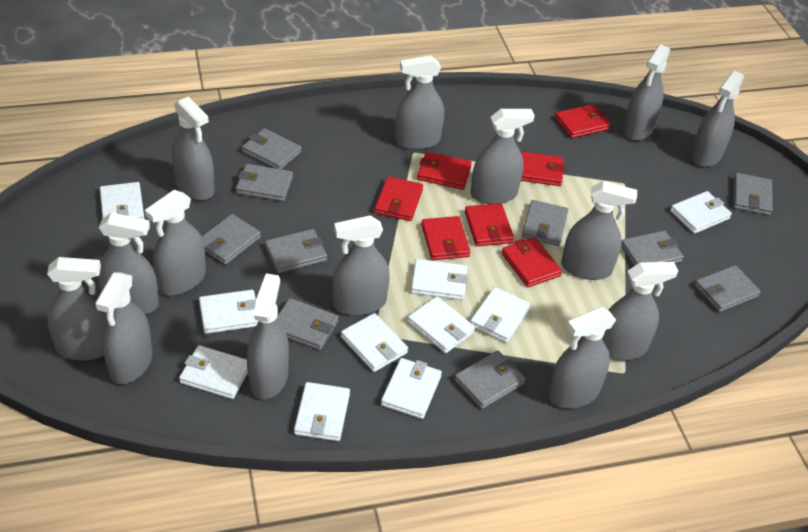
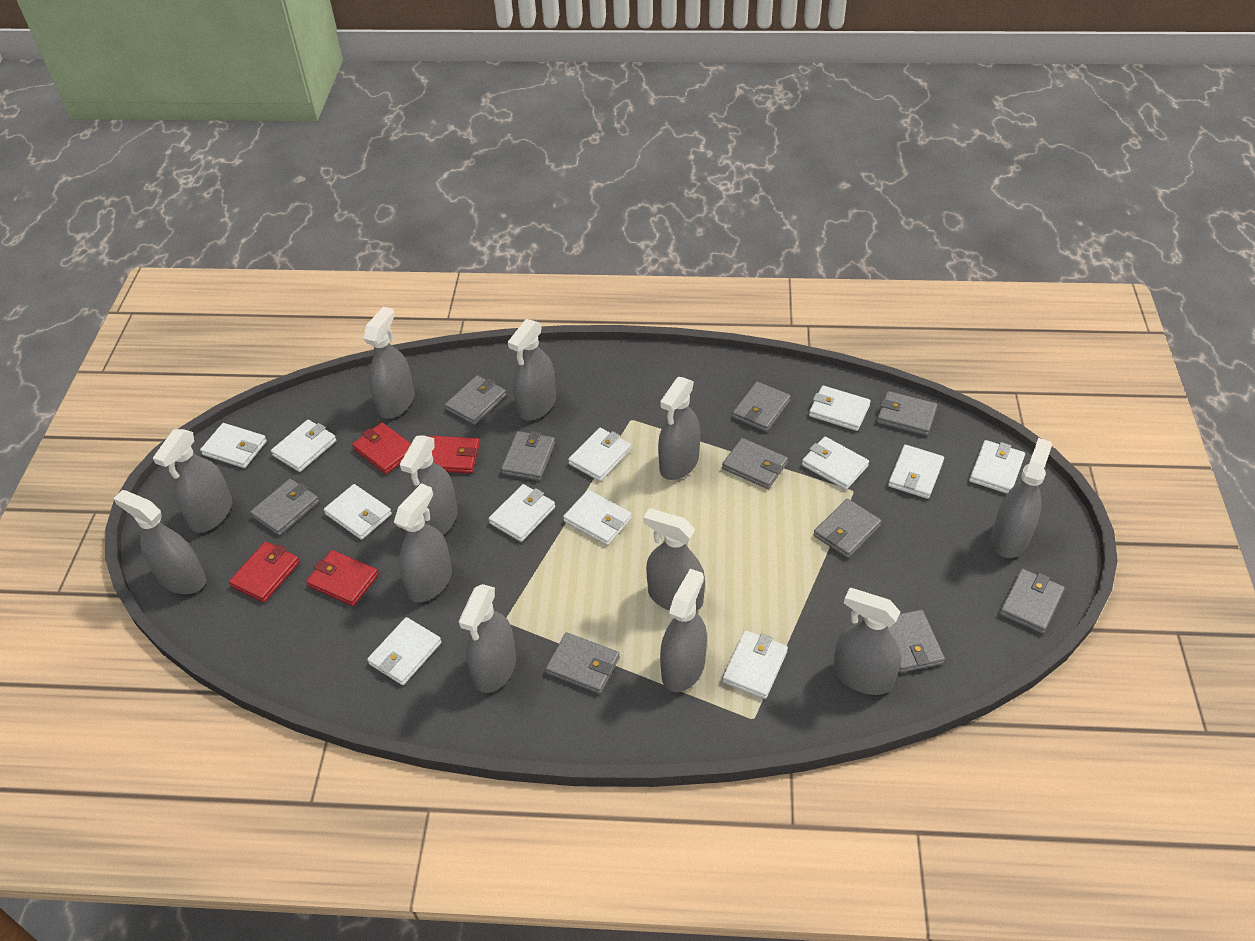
grey spray bottle: [47,257,107,361] [95,272,153,384] [97,212,159,314] [145,190,206,296] [172,96,215,200] [247,273,289,399] [333,215,390,316] [395,55,444,150] [470,109,535,204] [548,307,616,408] [561,181,637,280] [602,262,678,361] [623,44,670,141] [691,71,744,167] = 14 -> [113,490,206,594] [153,429,232,533] [363,307,414,419] [394,483,452,602] [400,435,458,535] [459,584,516,693] [508,319,556,420] [643,508,705,611] [658,377,700,480] [660,569,707,692] [833,588,901,695] [991,438,1052,558] = 12
red wallet: [375,176,423,221] [417,152,472,190] [421,216,471,260] [465,203,514,246] [501,237,562,287] [520,151,565,186] [555,104,611,138] = 7 -> [229,542,300,602] [306,550,379,606] [352,422,411,474] [428,436,480,473] = 4
white wallet: [100,182,144,219] [179,345,248,399] [199,290,258,334] [294,382,350,441] [341,313,408,372] [381,358,442,419] [407,296,475,353] [411,259,468,300] [470,287,531,343] [670,191,732,234] = 10 -> [200,423,267,468] [271,420,337,472] [324,484,392,540] [367,617,442,685] [489,484,555,542] [563,490,632,545] [568,428,632,481] [722,630,788,699] [802,437,869,490] [809,386,871,431] [888,445,944,499] [969,440,1025,494] = 12

